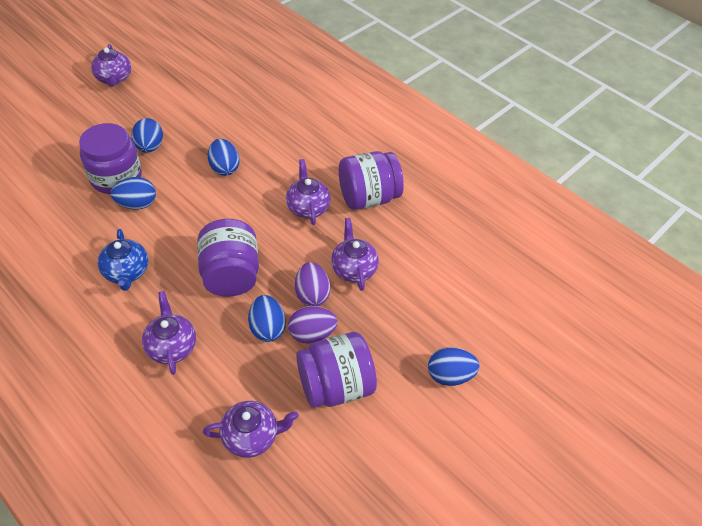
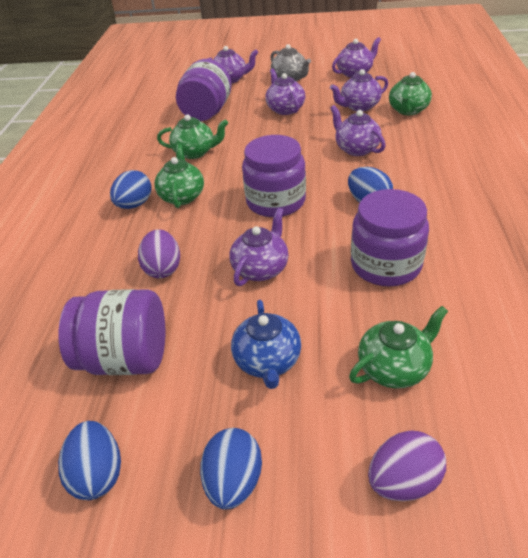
blue egg: [110,177,156,210] [131,118,163,153] [208,139,239,176] [248,295,286,342] [428,347,480,386] = 5 -> [58,421,121,500] [110,170,152,209] [200,428,262,510] [348,167,393,203] = 4
green teapot: none = 0 -> [154,144,204,208] [157,114,228,159] [349,306,448,389] [389,72,432,115] = 4
grey teapot: none = 0 -> [271,44,311,81] = 1
purple teapot: [91,44,131,87] [142,291,196,375] [203,401,299,458] [286,159,331,225] [331,218,379,291] = 5 -> [207,46,258,84] [229,208,289,286] [265,68,305,115] [330,69,388,112] [330,105,386,156] [332,37,381,78] = 6

